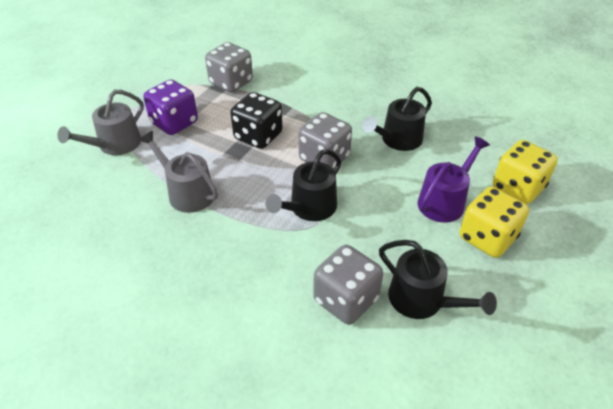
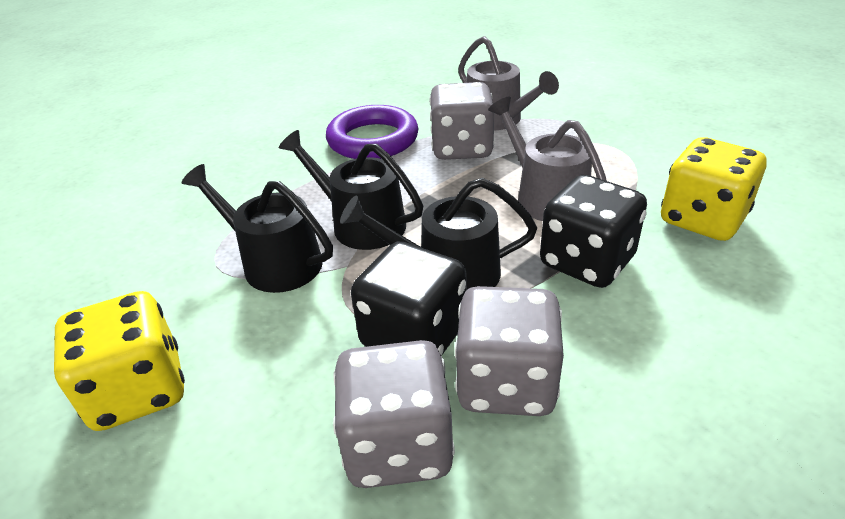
black dice: [231,92,282,149] = 1 -> [351,242,467,356] [540,175,647,288] = 2
purple dice: [143,79,198,135] = 1 -> none = 0
purple ring: none = 0 -> [326,105,419,159] = 1
purple watering can: [418,136,490,223] = 1 -> none = 0

